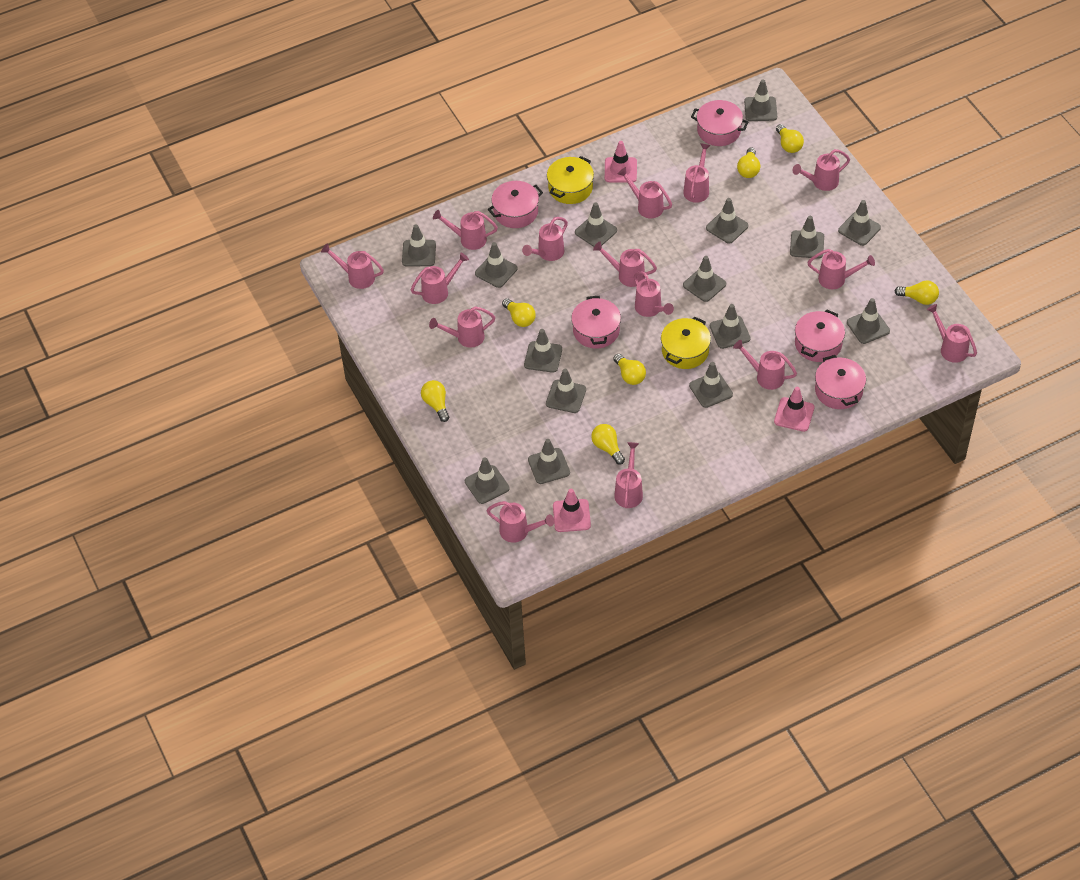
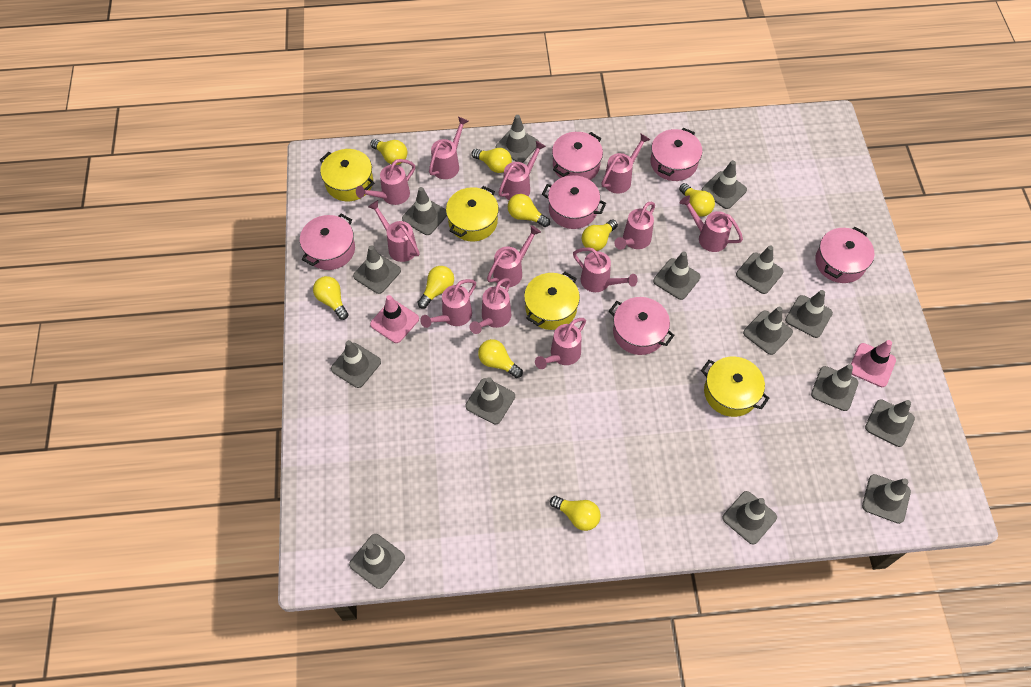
pink pot: [488,181,543,228] [571,296,621,348] [691,100,749,146] [795,310,845,362] [815,355,866,409] = 5 -> [300,214,355,270] [542,175,606,229] [552,132,603,180] [609,297,675,355] [650,128,703,181] [815,227,874,283] = 6
pink traffic cone: [553,489,591,532] [605,141,637,182] [774,387,814,432] = 3 -> [370,295,419,343] [851,340,896,387] = 2
pink watering can: [321,243,384,289] [411,252,469,304] [429,306,495,348] [433,210,498,250] [486,501,554,543] [522,217,568,261] [593,241,657,287] [614,442,643,508] [618,167,672,218] [634,272,674,317] [683,143,711,203] [733,340,797,390] [792,149,850,191] [808,249,875,289] [927,304,977,363] = 15 -> [356,159,415,205] [368,200,420,262] [420,279,476,328] [429,117,468,179] [469,278,511,334] [487,225,541,287] [498,141,546,200] [535,318,586,369] [573,247,638,292] [601,134,650,194] [614,202,655,250] [680,195,743,252] = 12
yellow light bulb: [421,380,449,422] [502,298,536,327] [591,424,625,465] [613,354,646,385] [737,147,760,178] [776,124,804,153] [895,280,939,305] = 7 -> [313,276,349,320] [370,139,407,165] [417,266,454,309] [472,148,512,173] [478,339,523,378] [508,194,550,227] [550,496,601,531] [582,219,618,251] [679,183,715,216] = 9
yellow pot: [547,156,594,204] [661,317,711,369] = 2 -> [320,149,374,201] [446,186,499,241] [524,272,580,330] [701,356,769,417] = 4

